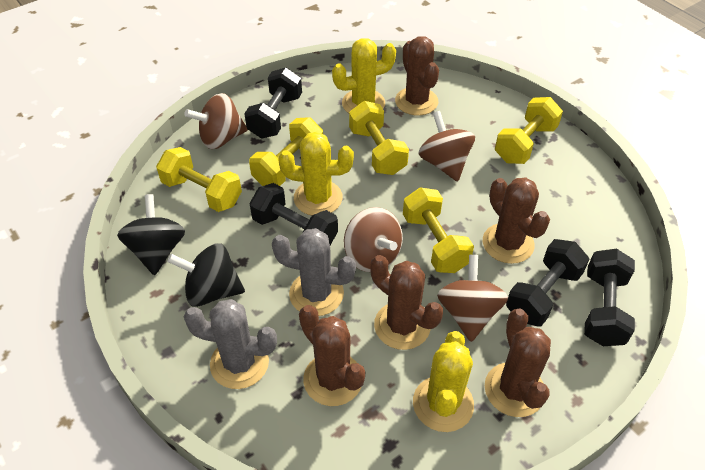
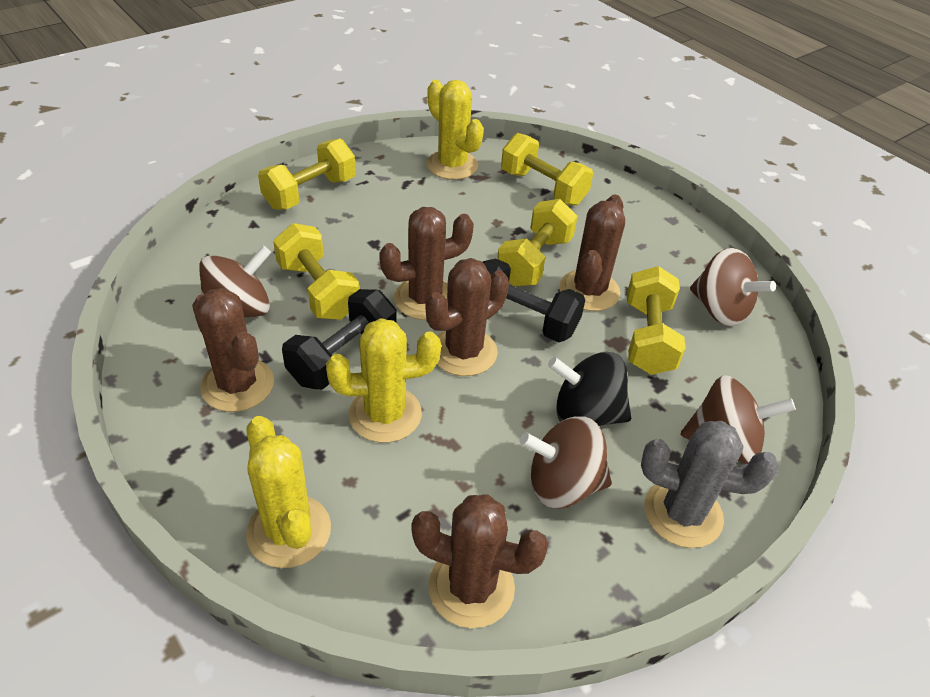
black dumbbell: [244,67,302,139] [249,183,338,245] [506,239,589,326] [584,249,635,346] = 4 -> [282,289,397,390] [483,259,585,342] = 2
black spinning top: [117,194,185,275] [167,243,245,307] = 2 -> [548,352,631,426] = 1
grey cactus: [184,299,277,389] [272,228,356,316] = 2 -> [641,421,778,548] = 1

